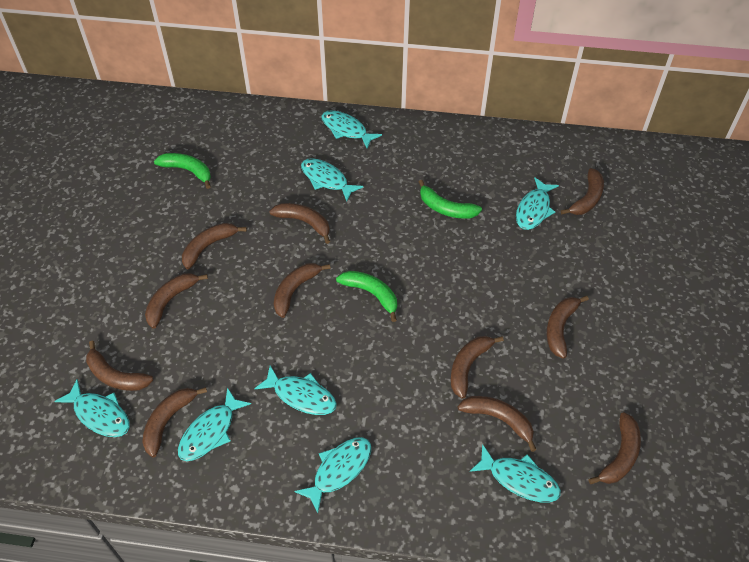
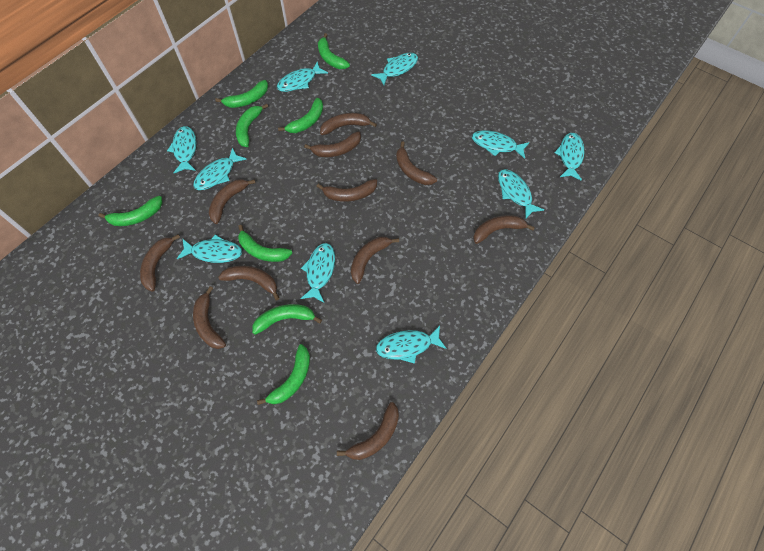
green banana: [154,153,211,189] [336,271,397,322] [419,180,482,219] = 3 -> [98,196,162,226] [215,80,268,108] [236,104,268,147] [238,225,292,262] [252,304,322,335] [257,344,310,405] [278,98,323,133] [318,33,350,69] = 8
turquoise fish: [54,379,130,437] [178,388,251,461] [254,365,337,415] [294,437,371,513] [301,158,363,201] [321,110,382,148] [470,444,561,502] [516,177,559,230] = 8 -> [167,126,196,173] [177,235,242,263] [193,148,247,190] [277,61,328,92] [300,243,335,303] [371,53,418,85] [376,326,447,364] [472,130,530,159] [498,169,544,219] [554,133,584,181] = 10

